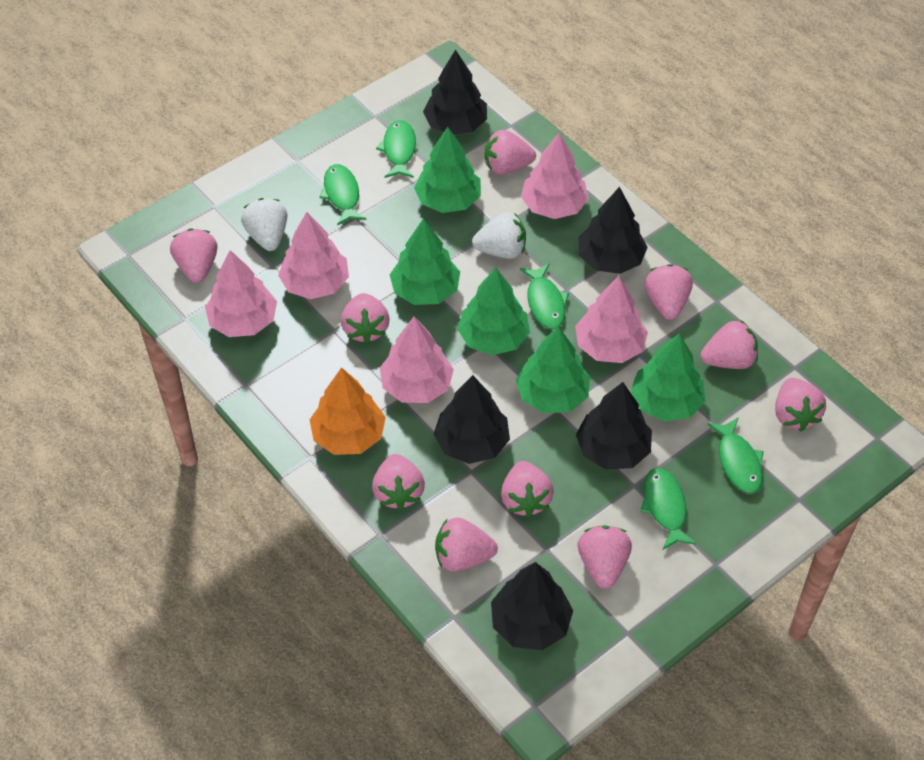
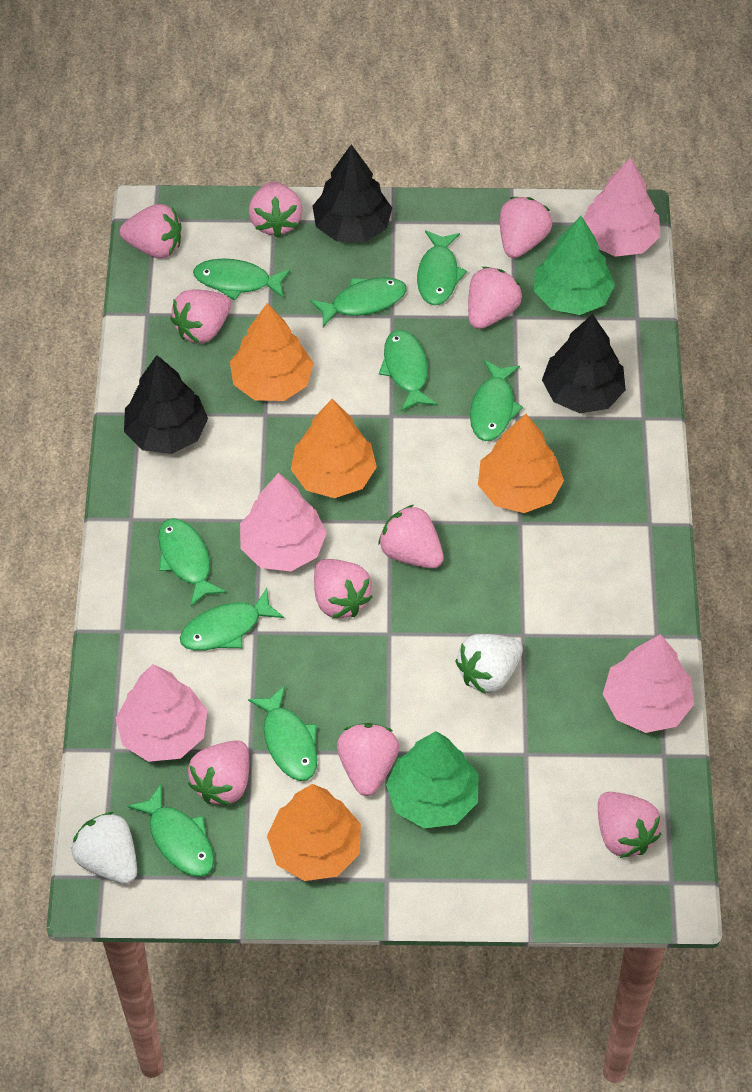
black tree: [423,49,487,134] [434,375,510,464] [491,562,573,650] [576,382,652,470] [578,187,648,274] = 5 -> [124,355,208,454] [312,144,392,242] [542,314,626,413] = 3
green fish: [319,164,366,226] [376,120,416,178] [520,263,569,329] [640,468,697,549] [707,417,764,494] = 5 -> [127,784,214,877] [158,518,226,606] [180,588,284,651] [193,258,290,301] [248,686,318,781] [310,277,406,327] [379,330,437,411] [417,230,467,305] [470,360,523,441] = 9
green tree: [390,218,460,305] [414,127,481,213] [458,267,530,355] [516,326,590,414] [630,334,705,422] = 5 -> [386,731,478,828] [534,216,615,315] = 2
orange tree: [310,367,386,455] = 1 -> [230,303,313,401] [267,784,361,881] [291,399,377,498] [478,414,564,513] = 4
pink tree: [205,250,277,337] [278,212,349,299] [380,316,454,403] [521,133,589,219] [575,276,648,363] = 5 -> [115,664,207,762] [240,473,327,571] [583,158,660,257] [603,634,694,733] = 4

